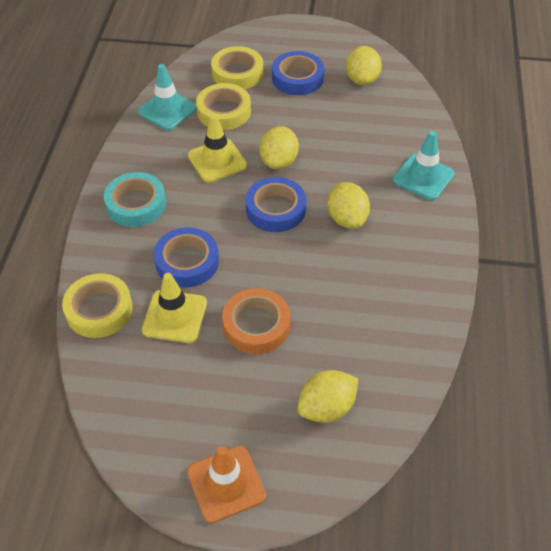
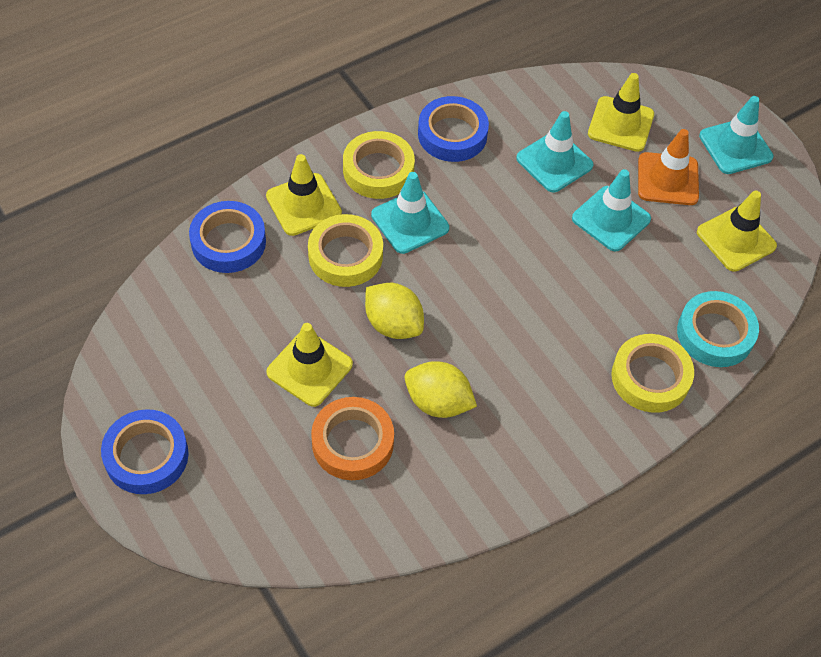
turquoise traffic cone: [138,64,197,130] [393,131,455,200] = 2 -> [371,172,449,254] [516,111,594,192] [572,169,651,252] [699,96,773,174] = 4
yellow lemon: [260,126,299,169] [298,370,358,423] [328,182,370,228] [346,46,382,85] = 4 -> [365,283,424,339] [405,361,477,418] = 2
yellow traffic cone: [142,273,207,343] [188,115,247,183] = 2 -> [266,154,342,236] [266,323,353,407] [588,73,654,152] [697,191,777,272] = 4

